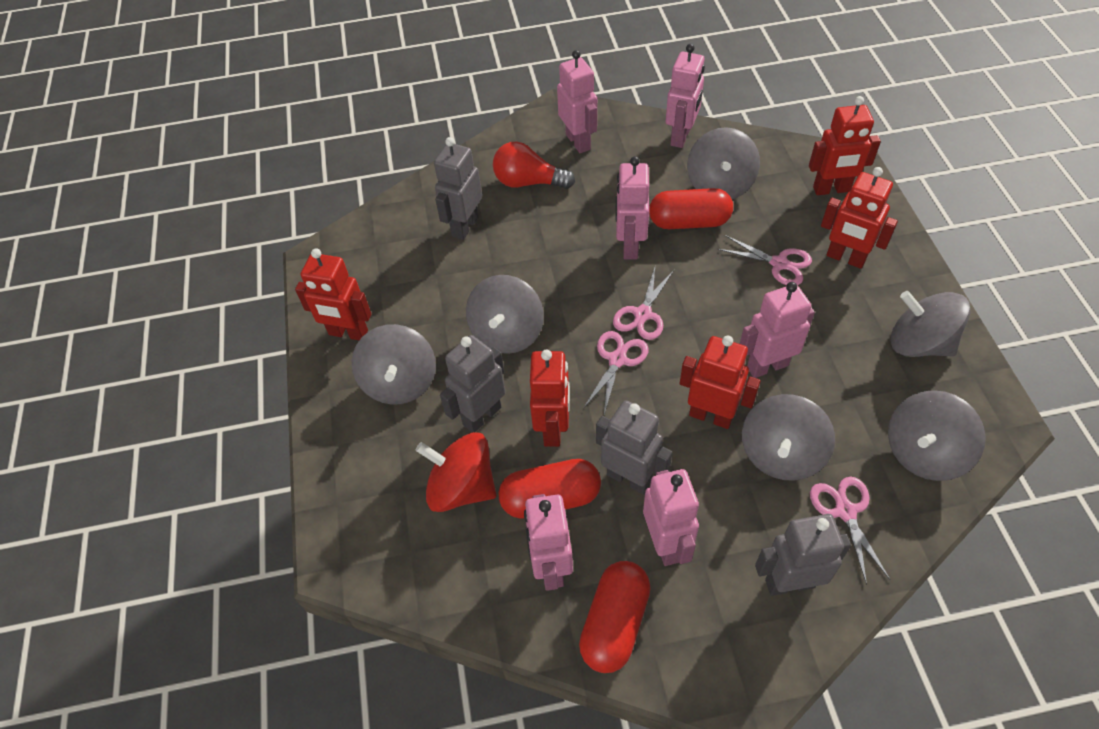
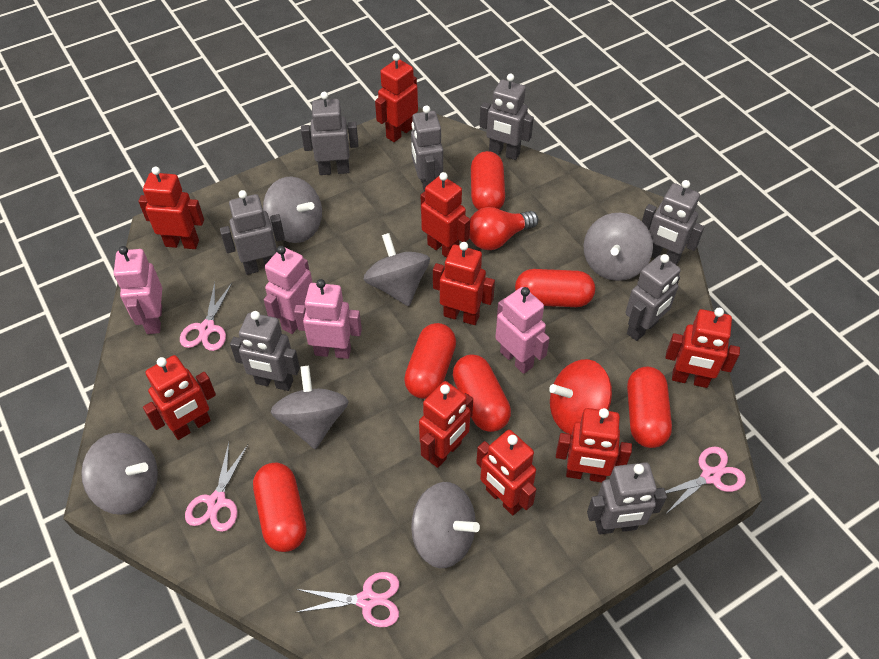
grey robot: [434,137,482,240] [440,335,505,433] [596,400,673,495] [755,514,851,596] = 4 -> [220,190,285,275] [230,311,300,391] [301,92,359,175] [411,105,443,191] [480,74,534,160] [587,462,667,534] [625,254,681,341] [642,180,704,265] = 8
pink robot: [524,494,573,591] [557,50,597,153] [616,156,649,260] [643,469,699,566] [666,44,705,148] [740,282,815,378] = 6 -> [114,246,162,334] [264,246,312,334] [294,279,362,359] [495,287,550,374] = 4
red capsule: [498,459,601,519] [579,561,651,673] [649,188,733,229] = 3 -> [253,463,307,552] [404,323,456,399] [453,354,511,432] [471,151,505,210] [515,269,595,307] [627,367,672,448] = 6
red robot: [295,248,371,340] [530,349,570,447] [680,335,761,429] [809,96,881,195] [821,167,898,269] = 5 -> [138,167,204,249] [143,355,216,440] [375,53,418,142] [419,381,473,468] [421,172,470,258] [433,242,495,325] [476,430,536,515] [556,408,632,483] [665,308,740,388] = 9

